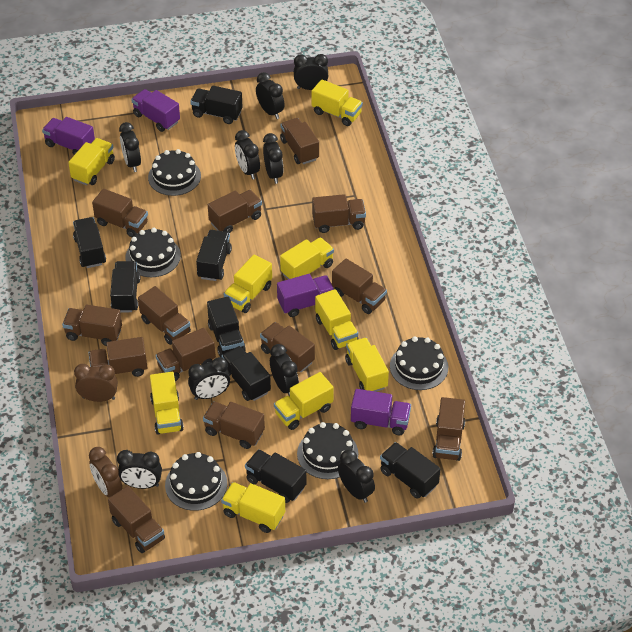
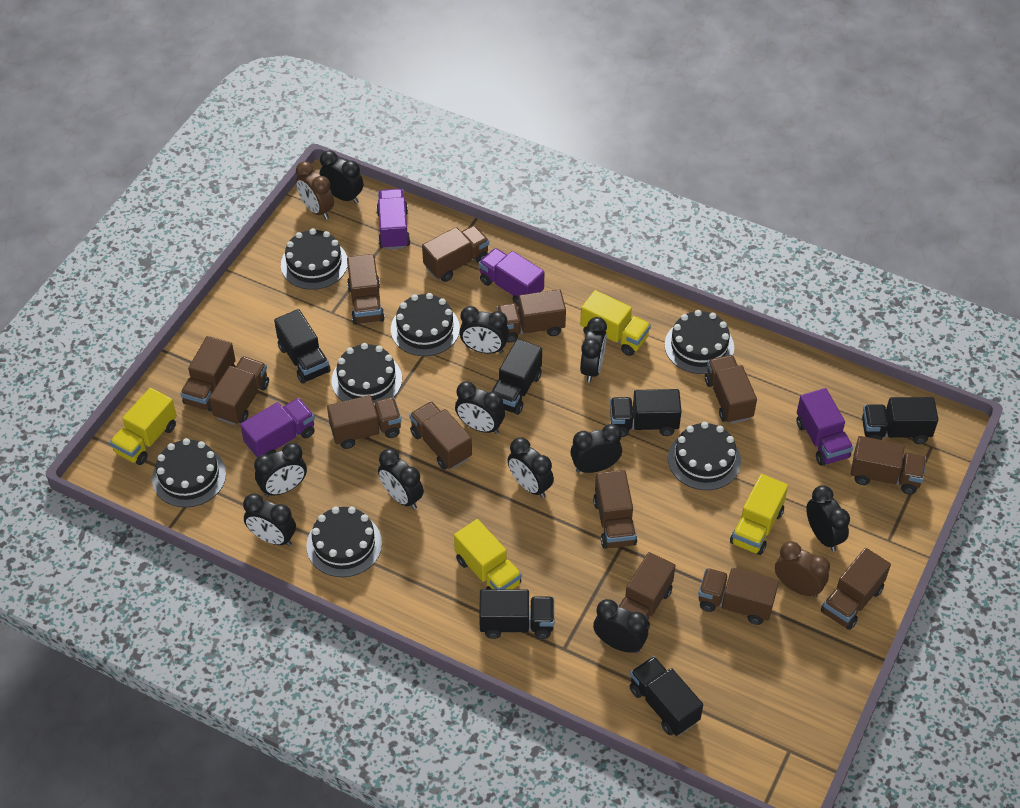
black cake: [125,228,181,277] [148,149,201,196] [165,452,227,511] [297,422,358,479] [390,336,448,390] = 5 -> [152,438,226,508] [281,228,348,290] [306,506,382,577] [332,343,402,406] [391,293,460,356] [665,310,734,374] [668,422,741,490] = 7
black clock: [117,450,162,489] [119,122,141,172] [188,357,230,400] [235,130,260,180] [256,72,285,119] [263,133,283,184] [270,344,299,396] [294,54,328,90] [338,450,375,503] = 9 -> [243,494,296,546] [254,443,307,497] [319,150,363,204] [378,449,424,509] [455,381,505,434] [459,306,509,354] [508,437,554,498] [570,424,622,473] [580,317,607,383] [593,599,648,653] [806,485,850,552] = 11
black truck: [73,217,106,268] [110,261,140,312] [190,86,243,124] [196,230,232,281] [207,296,246,357] [222,346,271,401] [245,449,306,503] [380,442,440,499] = 8 -> [274,309,331,384] [479,589,554,639] [491,339,542,415] [610,389,682,437] [629,656,703,736] [862,397,938,444] = 6
yellow truck: [68,138,115,185] [150,372,184,435] [221,482,285,533] [224,254,272,313] [274,372,334,430] [280,237,334,279] [311,79,363,126] [315,289,358,350] [345,338,389,392] = 9 -> [110,388,177,465] [454,519,522,589] [580,290,651,356] [730,474,788,555] = 4

